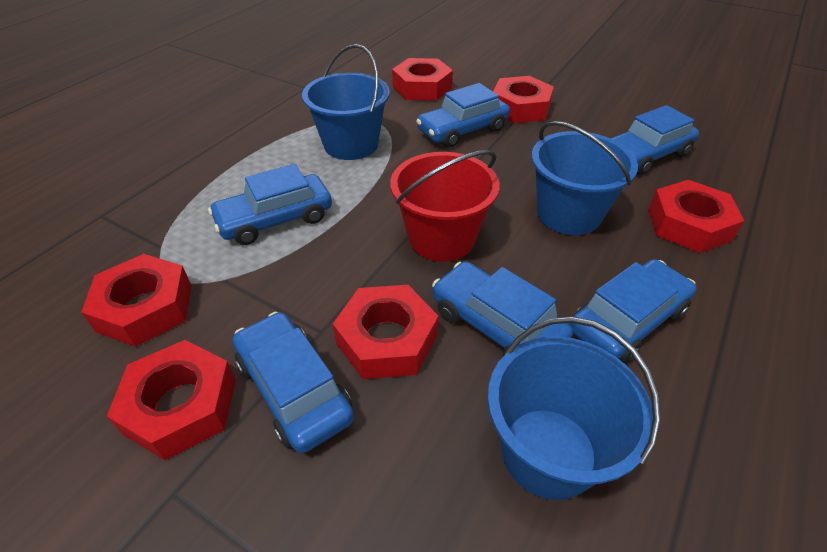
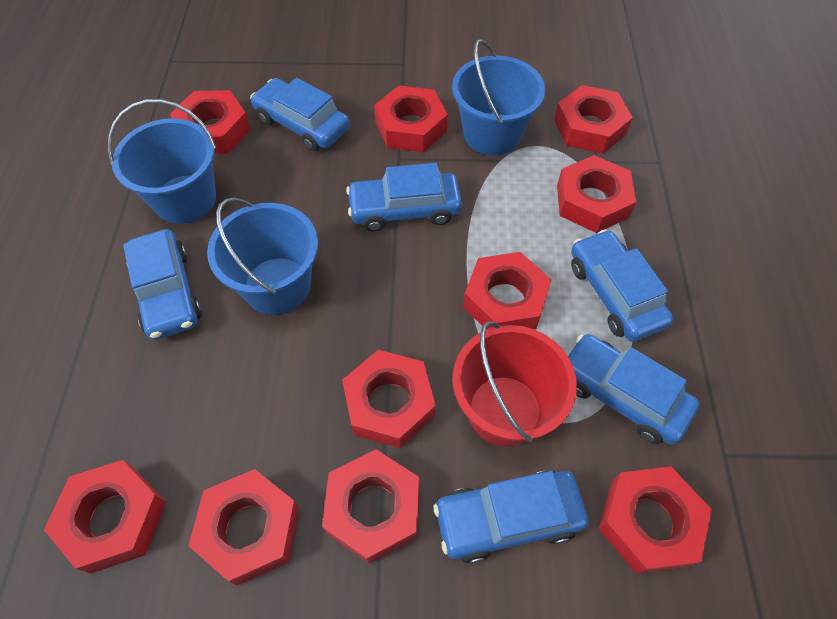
red nut: [81,254,192,347] [107,340,236,460] [333,285,438,379] [392,58,453,101] [493,76,554,123] [648,180,744,253] = 6 -> [44,460,166,573] [170,90,251,154] [188,469,299,585] [322,449,419,563] [342,350,436,448] [374,85,448,152] [463,252,552,330] [554,85,633,154] [557,155,636,233] [599,467,712,574] = 10

